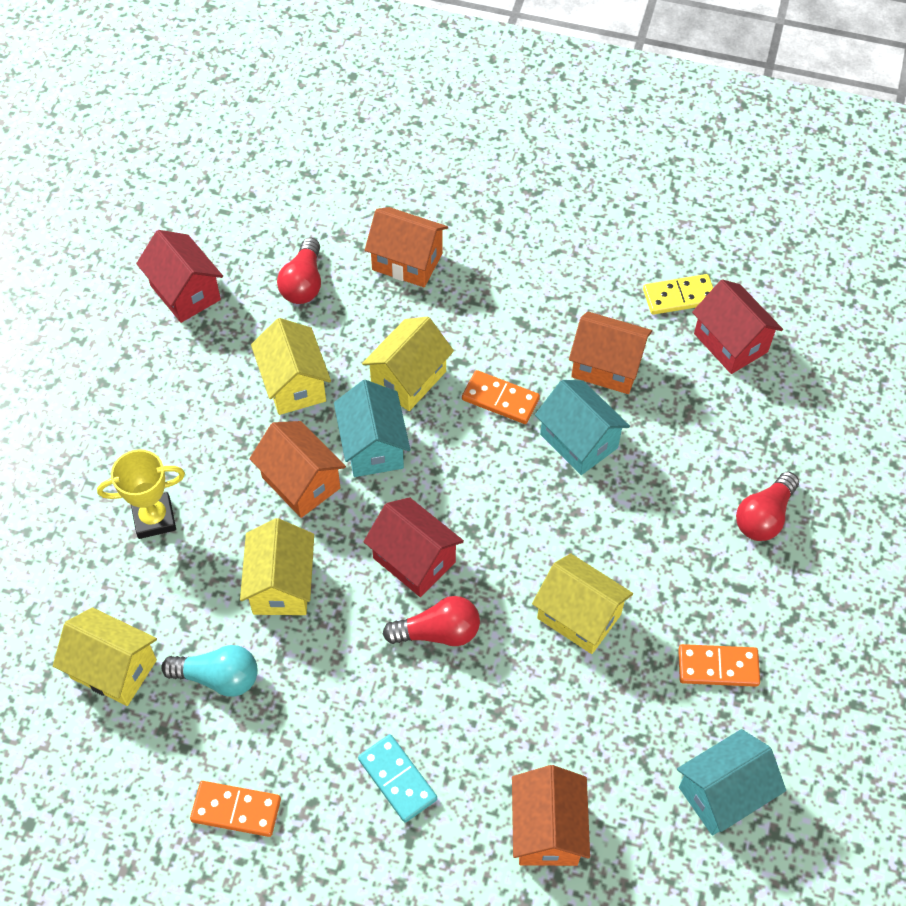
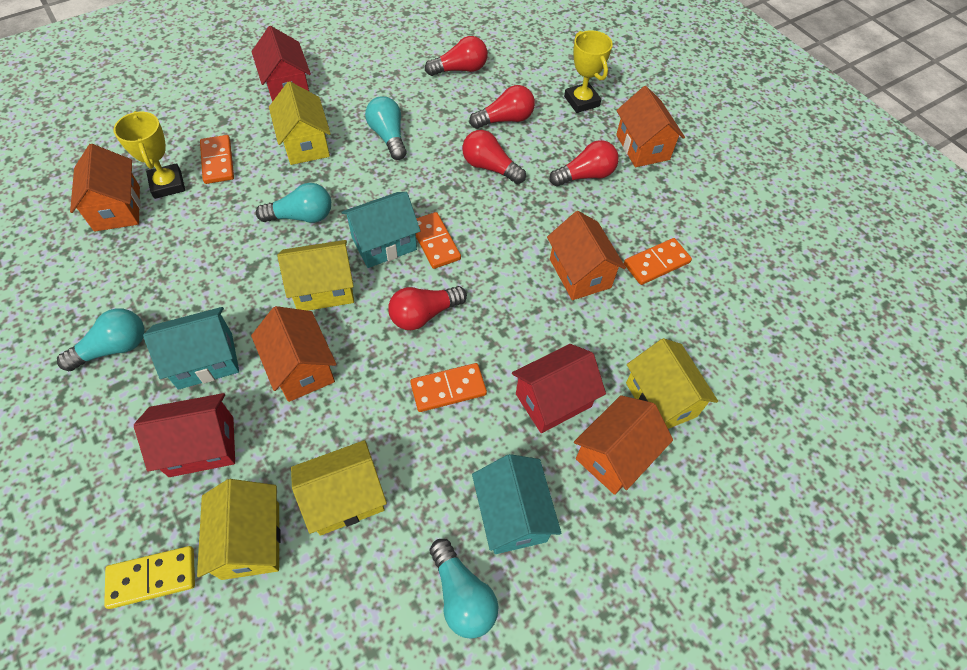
orange domino: [190,781,281,837] [462,370,540,424] [678,644,760,687] = 3 -> [200,135,234,184] [410,363,487,412] [416,212,461,269] [624,238,692,285] = 4
orange house: [249,421,346,518] [365,207,448,287] [512,765,590,866] [569,311,652,394] = 4 -> [70,144,141,232] [251,306,336,402] [547,211,626,300] [574,395,673,495] [616,86,685,167] = 5
red light bulb: [277,238,321,304] [382,596,480,646] [736,472,799,541] = 3 -> [388,286,467,330] [425,36,488,76] [462,130,526,184] [469,85,535,129] [549,140,619,187] = 5
turquoise domino: [358,734,437,823] = 1 -> none = 0
turquoise light bulb: [161,645,258,697] = 1 -> [57,308,144,371] [256,183,331,223] [365,96,407,160] [430,539,498,639] = 4
yellow trophy: [97,450,185,539] = 1 -> [114,111,185,199] [564,30,613,113] = 2

